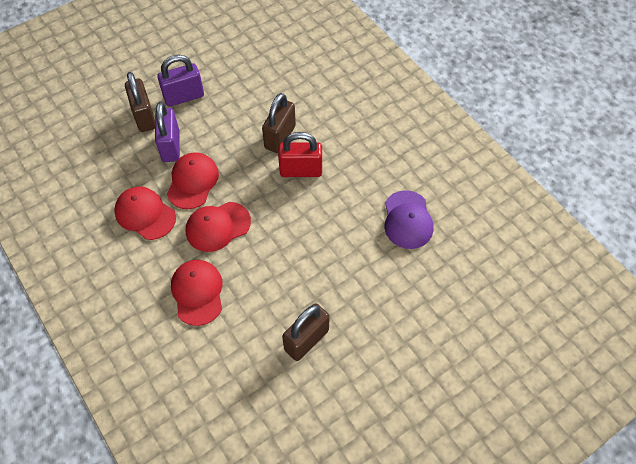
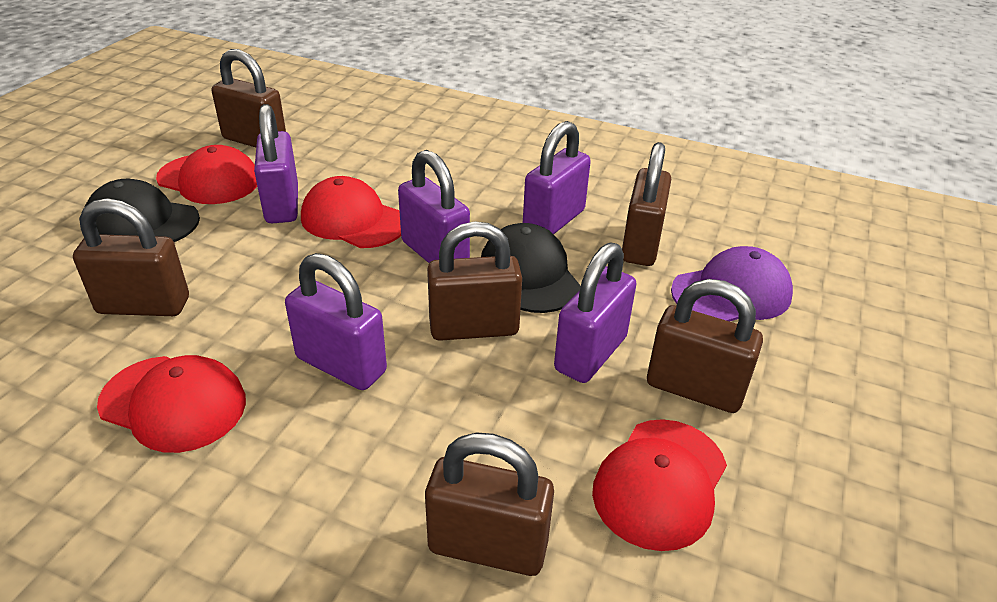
black cap: none = 0 -> [85,179,200,242] [481,223,581,313] = 2
brown padlock: [125,72,155,132] [262,93,296,153] [282,303,330,361] = 3 -> [73,198,189,316] [212,49,286,147] [425,432,554,576] [427,221,522,341] [622,142,671,266] [647,279,763,413] = 6
purple padlock: [155,102,180,162] [157,55,204,107] = 2 -> [254,104,298,223] [285,253,387,390] [398,150,470,263] [523,121,591,234] [554,242,636,383] = 5
red padlock: [278,132,322,177] = 1 -> none = 0

